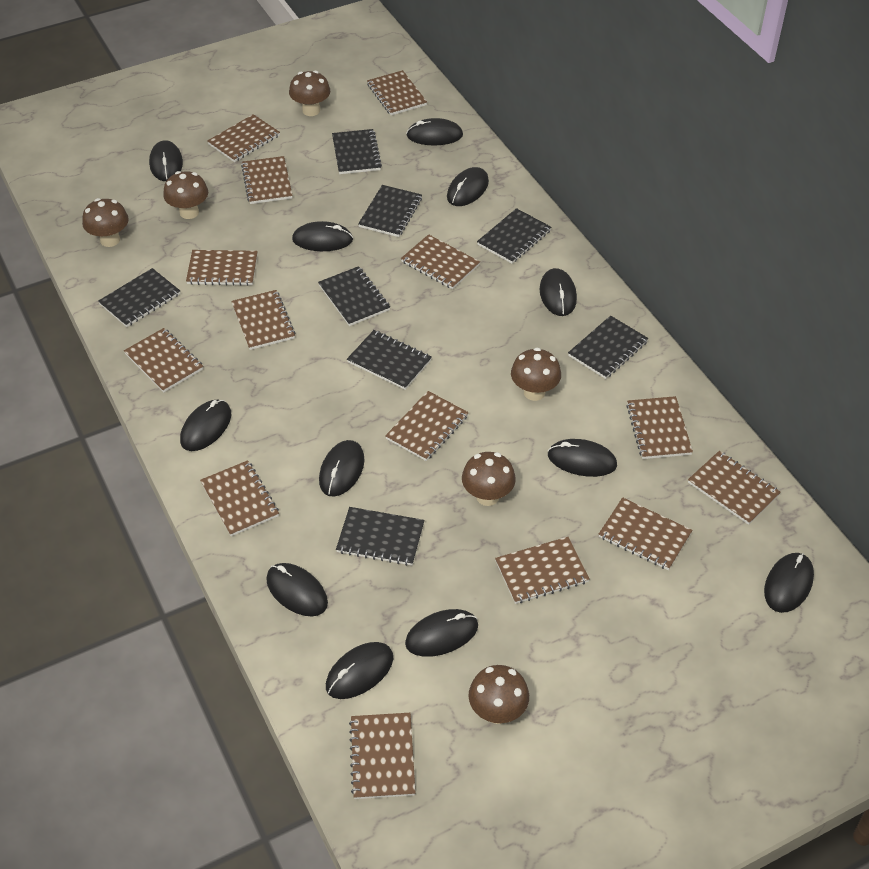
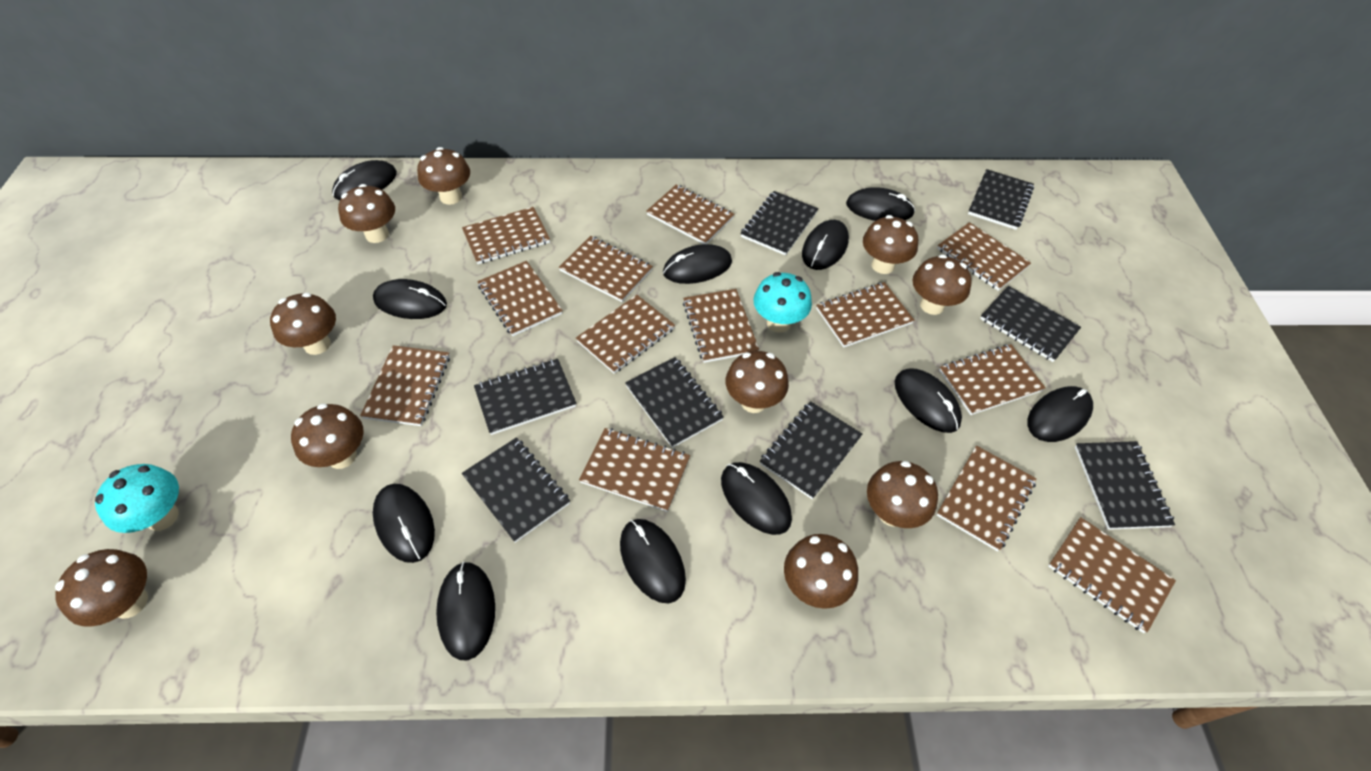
black mouse: [149,140,183,181] [180,400,231,451] [266,563,328,616] [292,221,353,251] [319,440,364,497] [326,642,393,699] [405,609,478,657] [406,118,463,145] [447,167,489,206] [540,268,577,316] [548,439,617,477] [764,553,814,613] = 12 -> [332,160,397,200] [373,279,447,319] [373,484,435,563] [436,562,495,661] [620,519,686,603] [663,244,732,284] [721,462,792,535] [802,220,849,270] [846,187,915,221] [895,369,962,433] [1027,386,1093,442] = 11
brown mushroom: [82,198,129,247] [163,171,208,219] [289,71,330,116] [462,452,516,506] [468,665,529,724] [511,348,561,401] = 6 -> [55,549,148,627] [270,293,336,355] [291,404,364,469] [338,184,395,243] [417,147,470,205] [726,351,789,413] [784,534,858,609] [863,215,918,274] [867,461,938,528] [912,254,972,315] = 10
brown notebook: [124,328,203,392] [186,250,258,286] [200,460,279,536] [207,114,280,162] [231,290,296,350] [241,156,293,204] [349,713,416,799] [367,70,427,115] [385,391,469,461] [401,234,480,289] [495,537,589,604] [599,497,692,570] [626,396,693,459] [688,451,781,525] = 14 -> [360,345,450,426] [462,207,550,264] [477,261,563,336] [559,236,653,302] [576,295,675,374] [579,428,690,512] [646,185,735,244] [683,289,759,363] [816,282,914,348] [937,222,1031,291] [937,446,1037,551] [939,344,1046,415] [1048,517,1176,633] = 13
turquoise mushroom: none = 0 -> [95,464,179,533] [754,272,812,332] = 2

